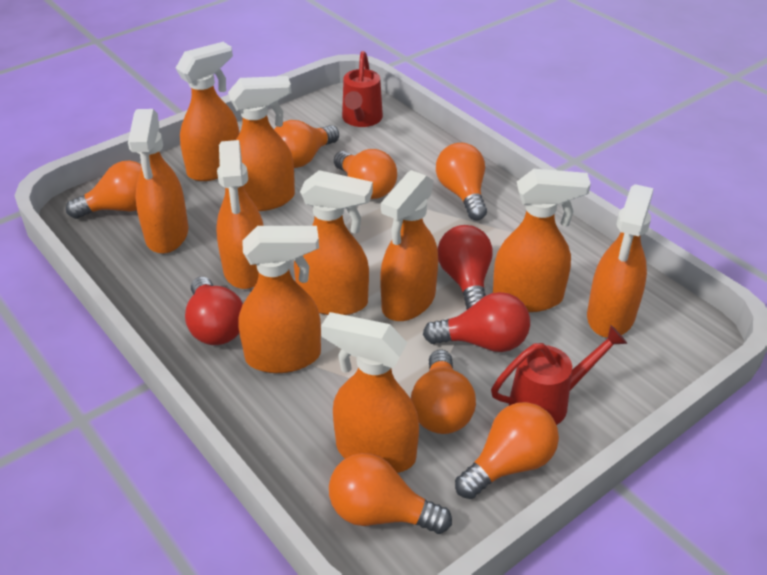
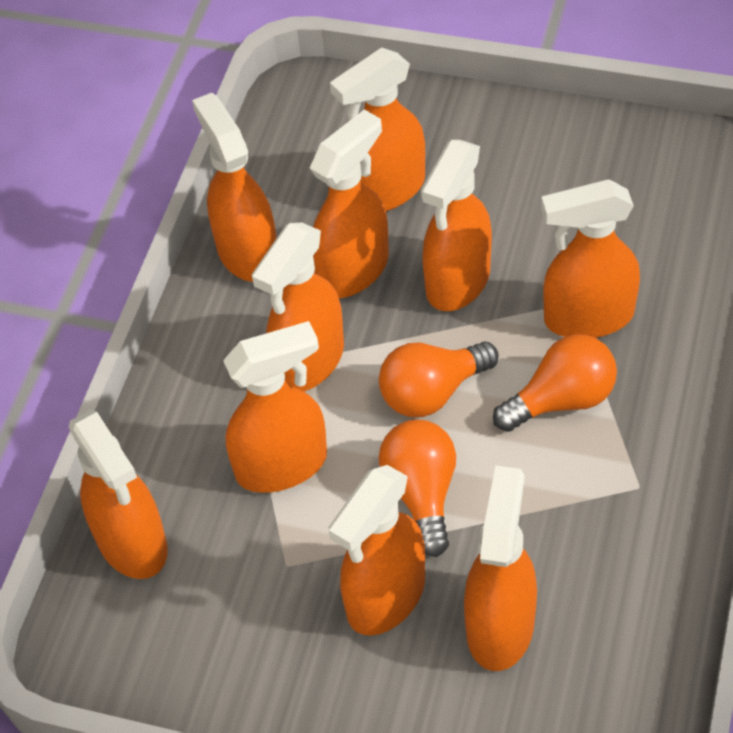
orange light bulb: [66,160,141,219] [274,120,339,168] [329,453,452,534] [334,149,397,199] [411,349,476,434] [436,143,487,220] [455,402,559,499] = 7 -> [379,342,498,417] [379,420,456,557] [493,334,617,432] = 3
red light bulb: [185,277,243,345] [423,292,530,352] [438,225,493,310] = 3 -> none = 0
red watering can: [342,51,383,127] [491,325,627,425] = 2 -> none = 0

